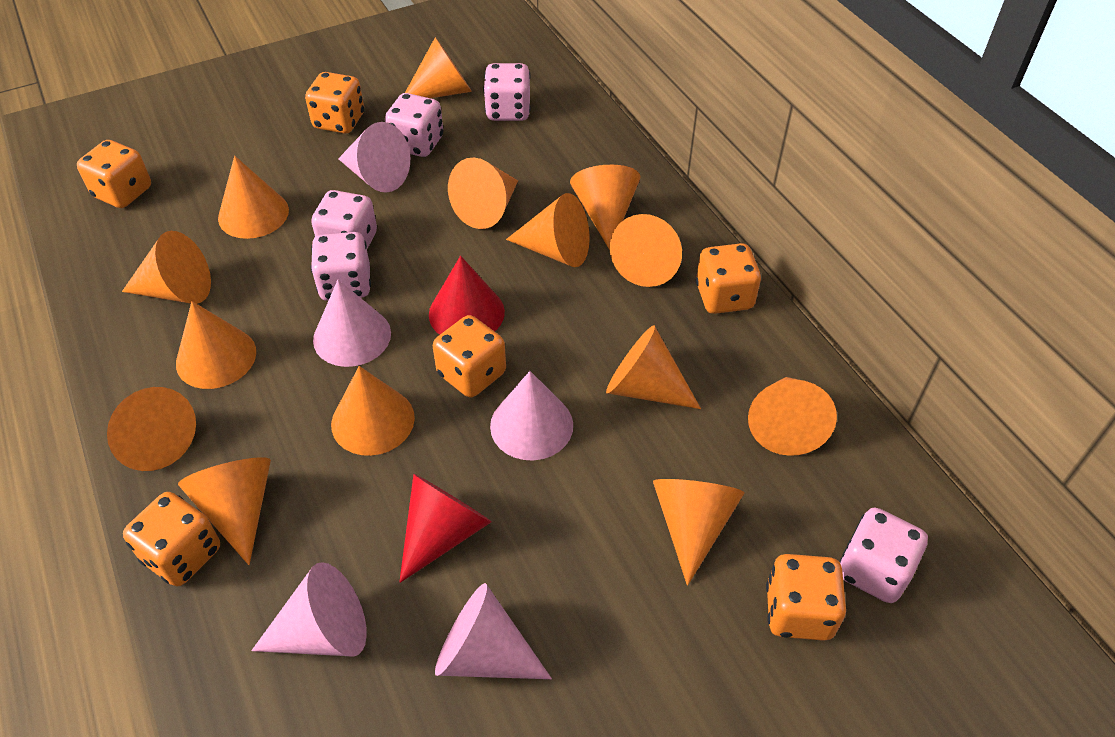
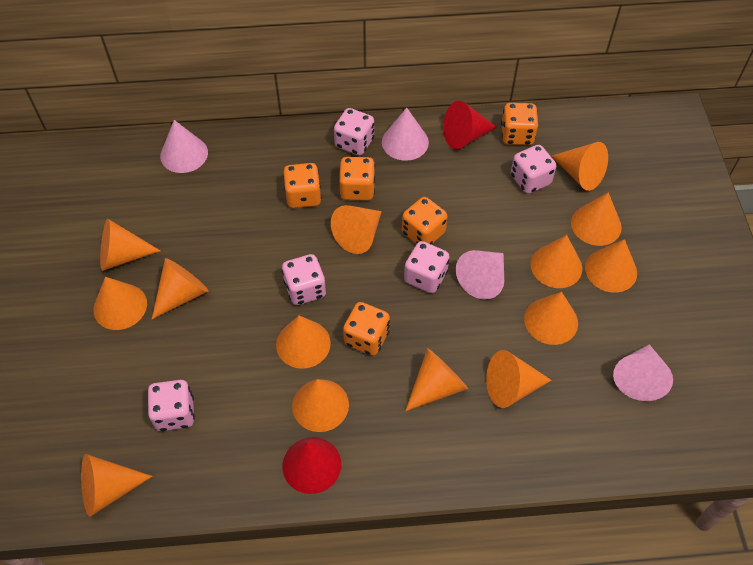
orange dice: [77,140,151,208] [123,492,220,587] [305,72,364,134] [433,315,506,398] [696,243,761,314] [766,554,846,641] = 6 -> [284,163,322,208] [339,157,375,201] [343,302,390,356] [402,197,448,245] [501,103,538,145] = 5
pink cone: [251,562,367,657] [313,280,391,367] [338,122,410,193] [435,583,552,679] [490,371,573,460] = 5 -> [160,120,208,173] [382,108,429,161] [456,250,504,300] [613,344,673,401] = 4

